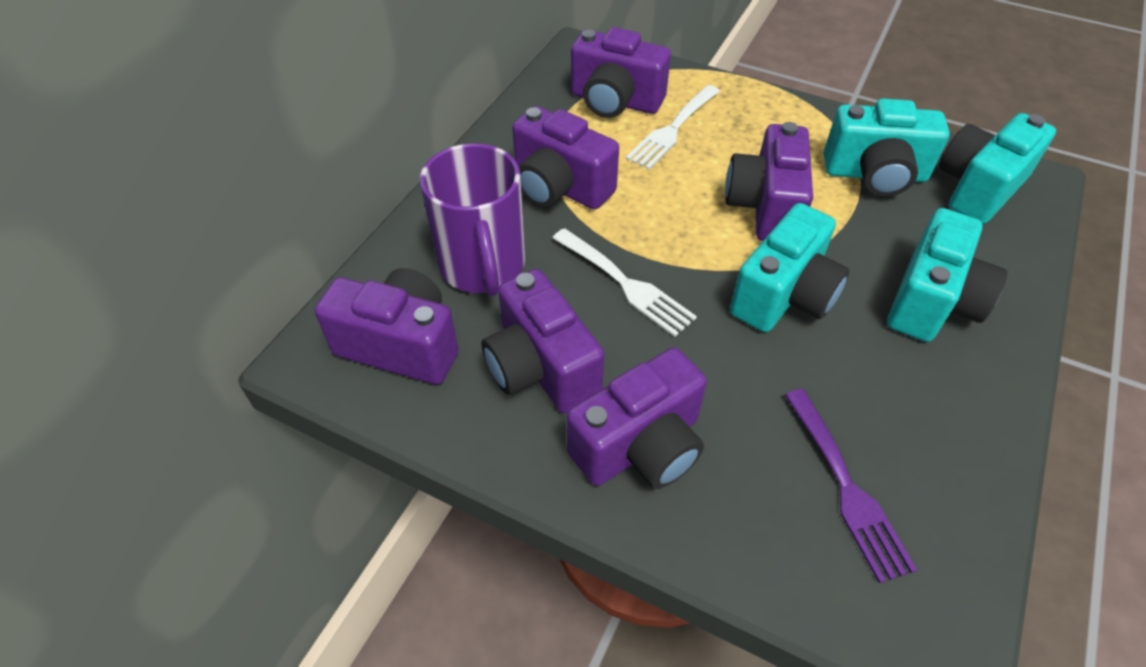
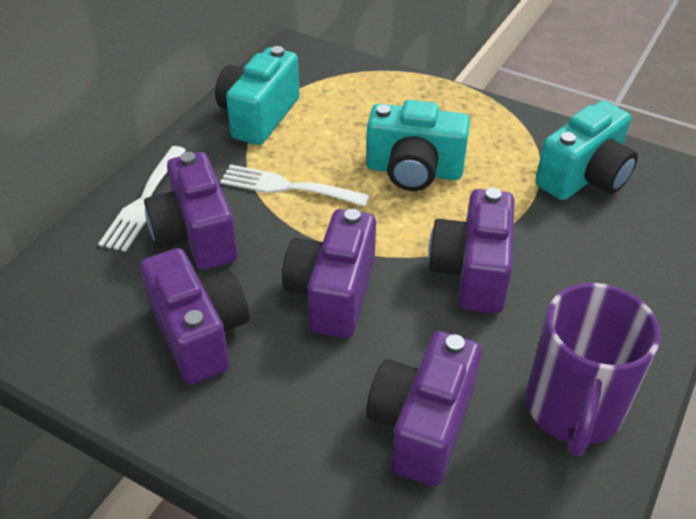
purple camera: [315,268,459,384] [481,269,604,413] [512,106,619,209] [567,348,707,489] [571,27,671,118] [725,122,813,241] = 6 -> [140,248,250,385] [144,152,238,270] [282,209,376,338] [366,331,482,486] [428,188,514,314] = 5
purple fork: [785,389,917,583] = 1 -> none = 0
turquoise camera: [730,203,850,332] [824,99,950,197] [887,208,1007,342] [939,113,1056,224] = 4 -> [215,46,300,145] [366,100,470,191] [535,101,638,200] = 3

